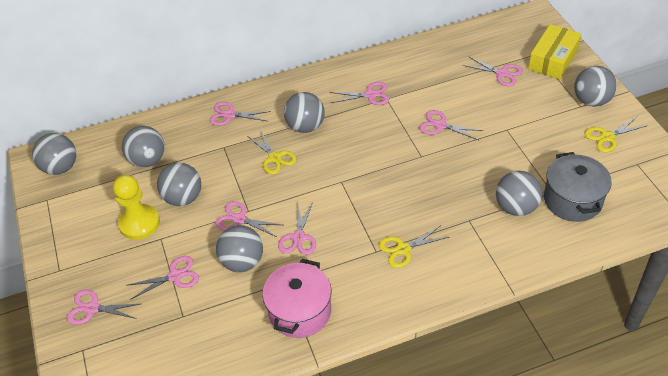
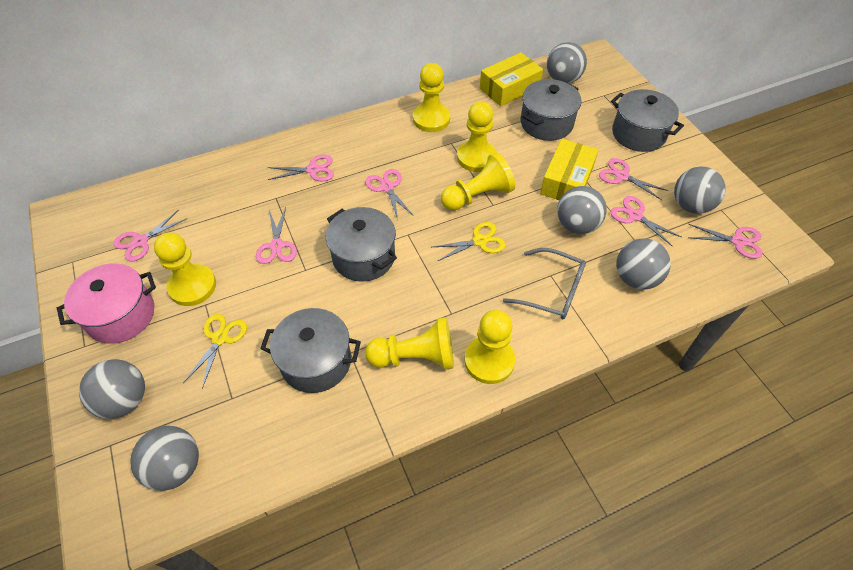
grey ball: [32,133,76,175] [122,126,165,168] [157,162,201,206] [216,225,263,272] [284,92,325,133] [496,171,542,216] [574,66,617,107] = 7 -> [79,359,145,419] [130,426,199,491] [547,42,587,83] [557,186,607,234] [616,238,671,290] [674,167,726,214] = 6
grey glasses: none = 0 -> [503,248,586,319] = 1
grey pot: [544,152,612,222] = 1 -> [260,308,361,393] [326,207,397,282] [520,79,582,141] [611,89,684,152] = 4
pink scissors: [67,290,140,325] [126,256,199,300] [210,102,271,126] [216,201,282,237] [278,201,316,255] [329,82,389,105] [419,110,484,140] [463,56,523,86] = 8 -> [114,210,186,262] [256,207,297,264] [268,155,334,182] [365,169,414,219] [599,158,668,200] [610,196,681,246] [688,224,762,259] = 7
yellow box: [528,24,581,79] = 1 -> [480,52,543,107] [540,139,599,201] = 2
yellow pawn: [113,175,160,240] = 1 -> [154,232,216,306] [365,317,454,369] [413,63,450,132] [441,152,515,211] [457,101,496,172] [464,310,515,384] = 6
yellow scissors: [247,130,297,174] [379,226,449,268] [584,117,648,152] = 3 -> [183,314,247,389] [433,222,506,261] = 2

